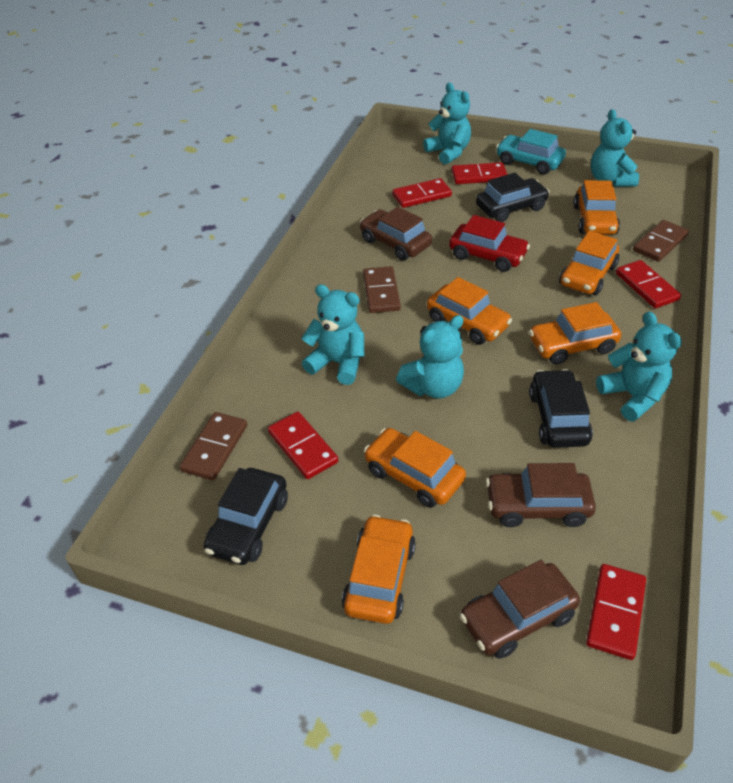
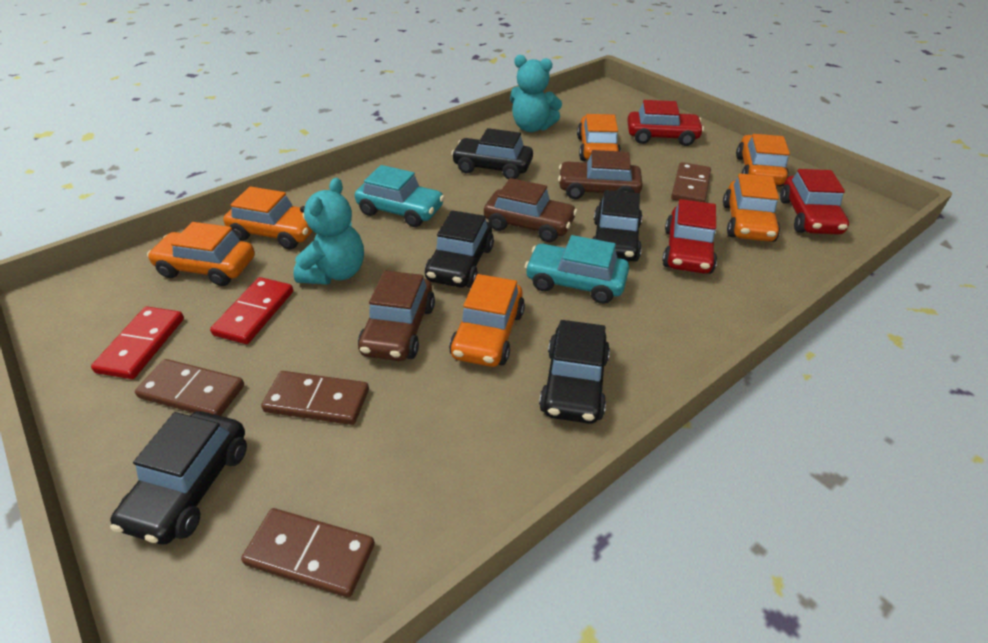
black car: [204,468,288,565] [476,173,550,222] [529,369,593,448] = 3 -> [110,411,247,544] [425,210,494,288] [451,128,533,179] [539,320,610,424] [593,190,642,262] = 5
brown domino: [180,412,247,480] [363,266,401,313] [633,220,689,262] = 3 -> [135,359,244,416] [241,508,375,597] [261,371,369,425] [671,162,711,202] = 4
red car: [449,215,530,272] = 1 -> [627,100,704,146] [662,199,717,274] [780,169,849,234] = 3
red domino: [268,412,338,479] [392,178,452,208] [451,162,508,184] [586,564,646,660] [616,260,681,308] = 5 -> [91,307,184,379] [210,277,293,344] = 2
turquoise car: [496,129,566,175] = 1 -> [355,165,445,227] [525,235,629,304] = 2
turquoise teddy bear: [301,284,364,385] [396,315,464,399] [423,83,471,165] [591,109,639,187] [596,312,682,422] = 5 -> [293,178,364,285] [510,55,562,132] = 2

